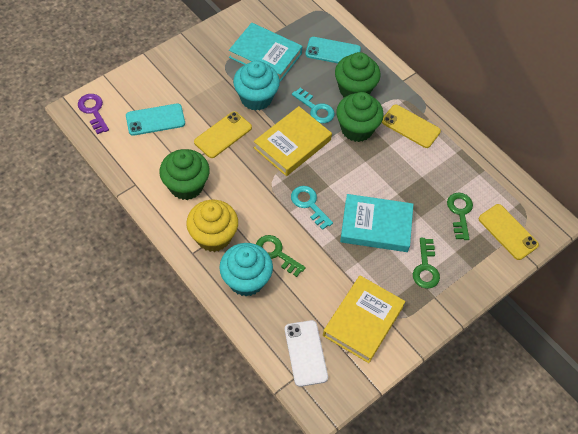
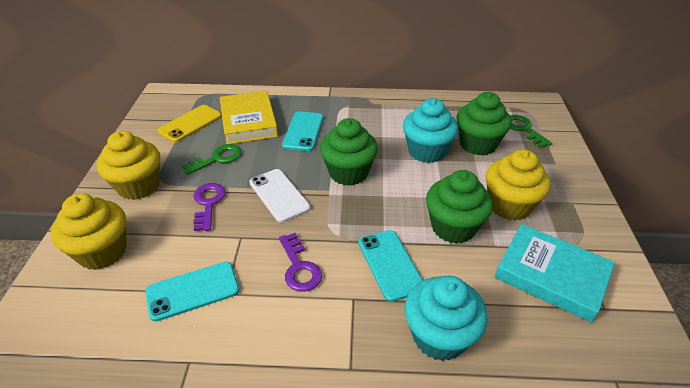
green key: [256,235,306,277] [413,238,440,289] [447,193,473,240] = 3 -> [182,144,241,175] [510,115,552,148] = 2
purple key: [78,94,109,134] = 1 -> [193,183,225,231] [279,233,322,292] = 2
turquoise book: [229,23,302,82] [340,194,414,252] = 2 -> [495,224,615,323] = 1
turquoise key: [291,186,333,230] [292,88,335,123] = 2 -> none = 0
turquoise phone: [126,104,185,136] [305,37,361,63] = 2 -> [146,262,239,322] [282,111,323,151] [359,230,423,302] = 3
yellow book: [254,106,332,176] [323,276,406,363] = 2 -> [220,91,278,144] = 1
yellow cupcake: [186,200,238,252] = 1 -> [51,193,127,270] [97,131,160,200] [486,149,551,221] = 3
yellow phone: [194,111,252,158] [382,105,441,148] [479,204,539,260] = 3 -> [158,105,222,143] = 1

